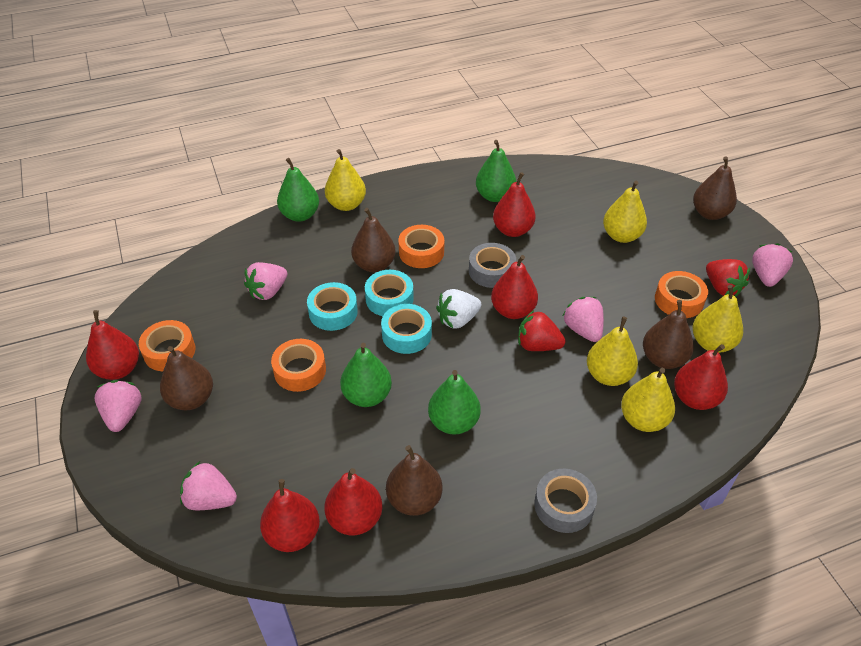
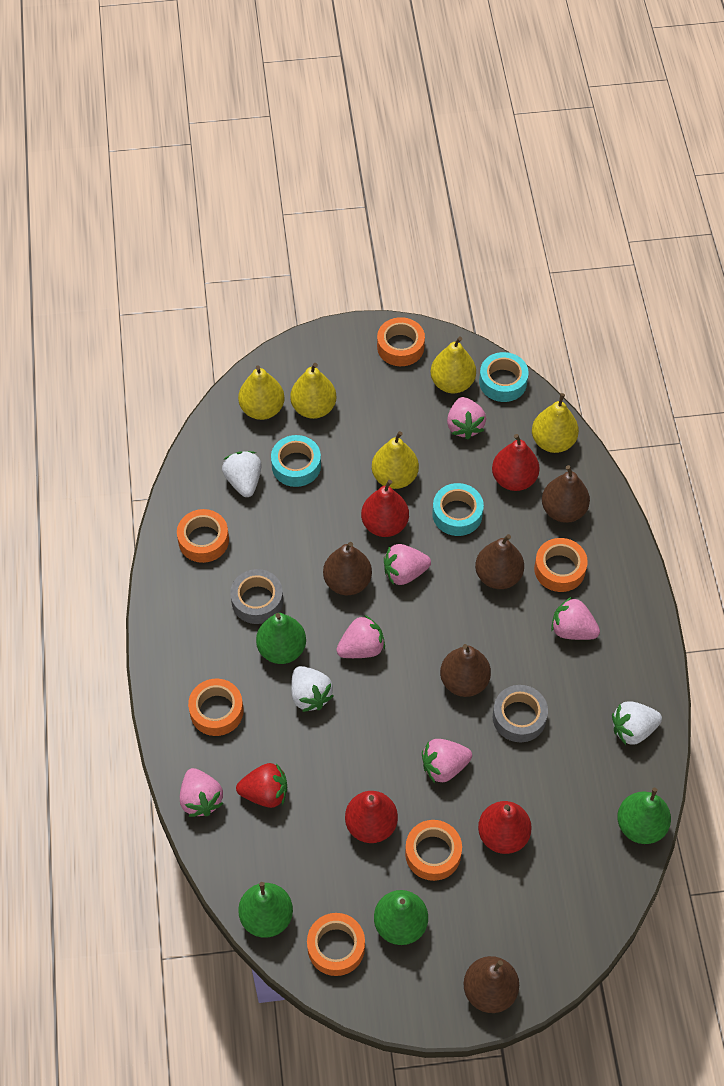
orange tape: [139,320,196,372] [271,339,326,392] [398,225,444,268] [655,271,708,318] = 4 -> [177,509,229,563] [188,679,244,736] [307,913,365,976] [377,317,425,366] [405,820,462,881] [534,538,588,592] = 6
pink strawberry: [95,380,142,432] [180,461,237,510] [244,262,287,300] [563,297,604,342] [752,243,793,287] = 5 -> [180,768,224,817] [336,615,385,658] [384,544,431,585] [422,739,472,783] [447,397,486,439] [551,597,600,640] = 6
red pear: [86,310,139,380] [260,479,320,552] [324,468,382,535] [491,255,538,319] [493,172,536,237] [674,344,728,410] = 6 -> [345,791,398,843] [361,480,409,537] [478,801,532,854] [492,434,540,491] = 4
red strawberry: [518,310,566,351] [706,259,750,297] = 2 -> [236,763,287,808] = 1
white strawberry: [436,289,481,329] = 1 -> [222,451,262,497] [291,666,334,712] [612,701,662,745] = 3

